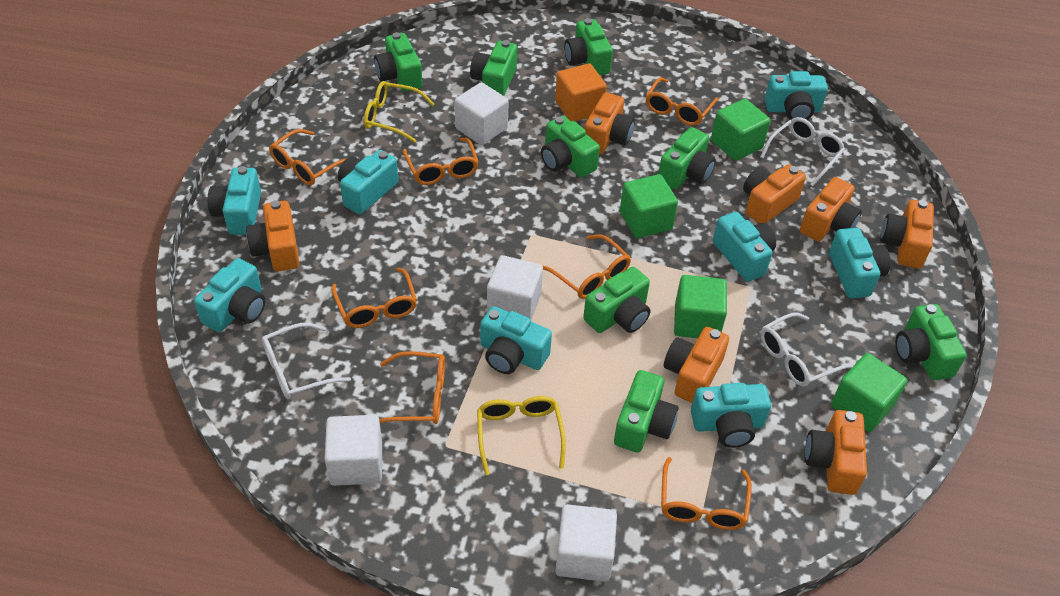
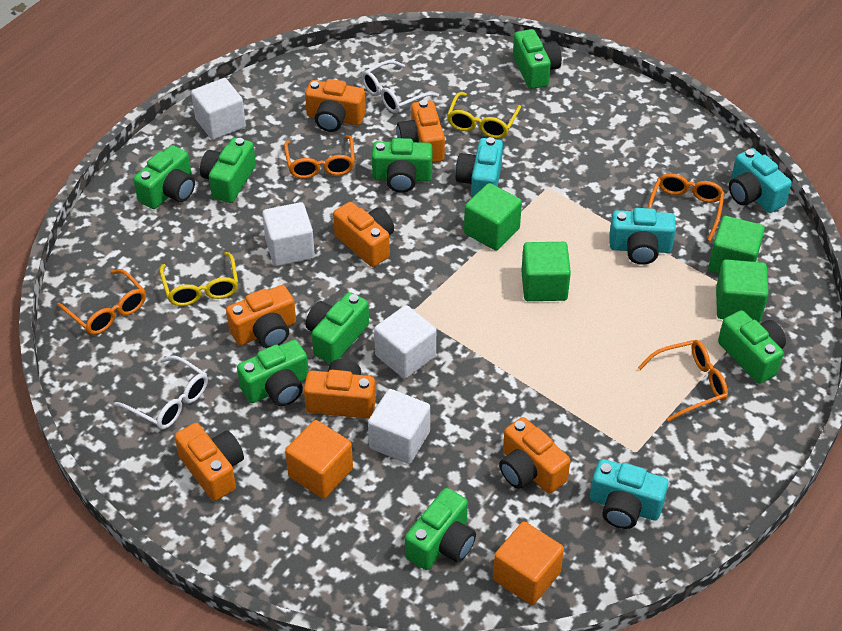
orange cube: [555,63,607,122] = 1 -> [285,420,353,499] [493,521,564,605] = 2
orange glasses: [269,129,347,185] [332,268,417,328] [379,351,445,424] [403,138,479,185] [542,235,631,299] [646,77,719,126] [661,457,752,530] = 7 -> [57,269,146,335] [284,135,355,179] [638,340,728,421] [648,173,725,241] = 4
turquoise camera: [194,258,265,332] [208,166,261,235] [338,150,399,214] [480,306,552,374] [691,383,771,448] [713,212,776,282] [764,71,828,120] [829,228,891,298] = 8 -> [455,137,503,198] [590,459,669,529] [609,208,676,265] [729,148,792,213] = 4
white glasses: [262,323,351,399] [760,117,845,186] [761,312,853,387] = 3 -> [114,356,208,429] [362,60,439,113] = 2

